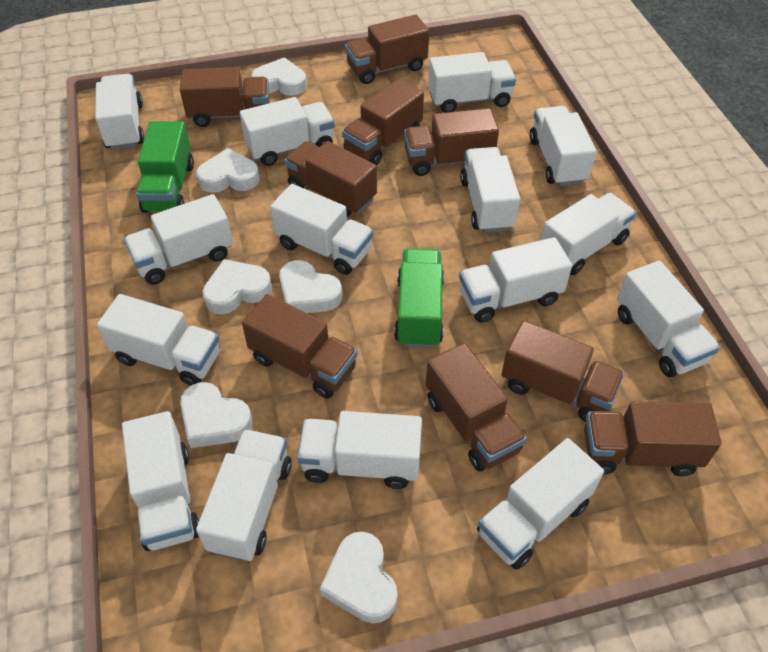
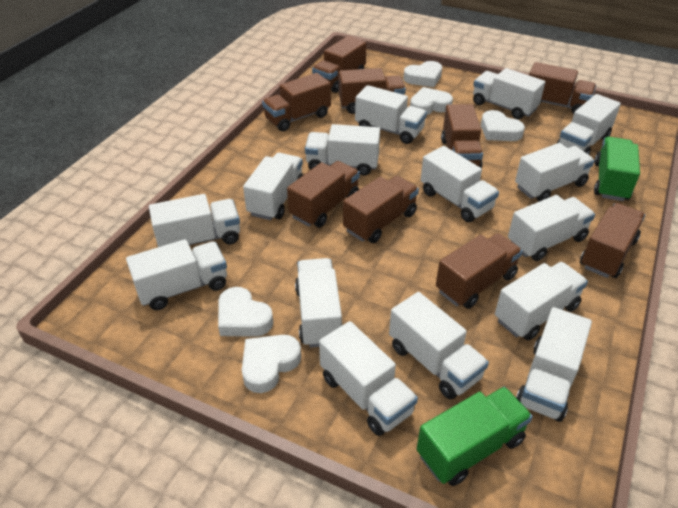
white heart: [180,382,253,448] [196,148,260,193] [203,259,272,314] [252,57,307,96] [279,260,342,313] [320,532,398,623] = 6 -> [218,287,273,337] [242,335,301,393] [404,61,442,87] [410,87,453,115] [481,110,525,141] = 5

